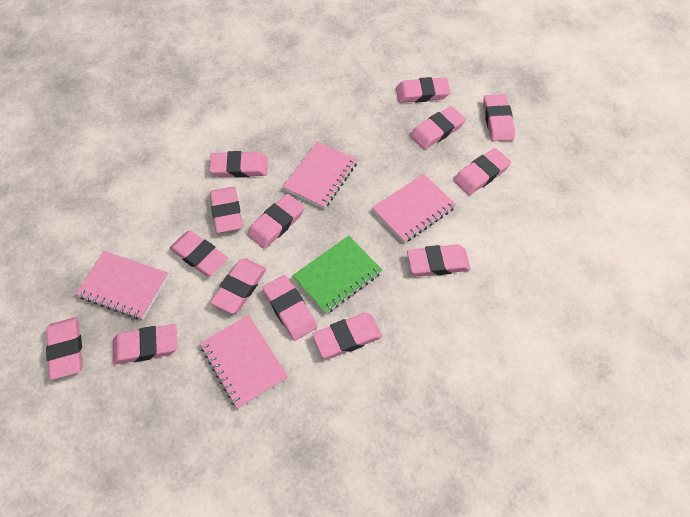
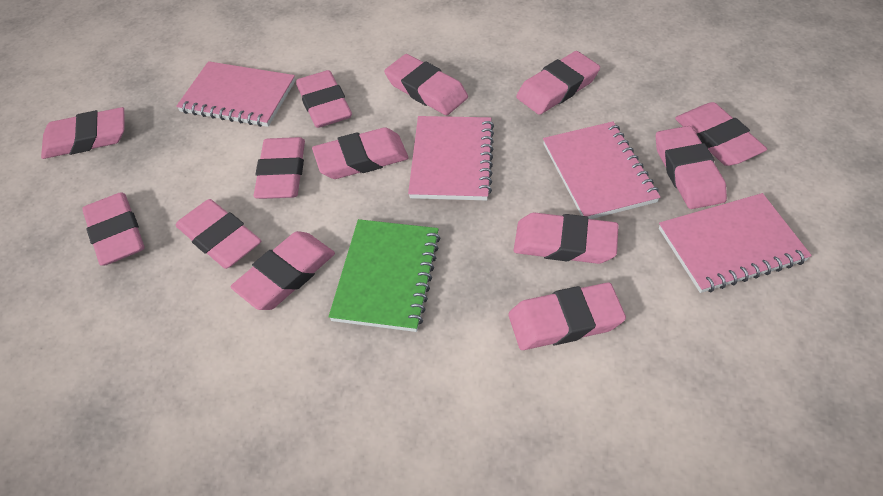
pink eraser: [46,317,83,380] [112,324,177,365] [169,231,228,276] [209,151,268,178] [210,187,242,233] [210,259,266,314] [247,194,305,249] [262,275,317,340] [312,313,382,358] [396,77,451,103] [407,244,471,277] [410,106,466,149] [454,148,511,195] [483,94,515,141] = 14 -> [41,107,124,159] [82,192,145,266] [175,199,261,269] [230,231,335,310] [254,137,305,199] [296,70,352,128] [312,127,409,179] [384,54,468,115] [508,282,626,350] [514,212,619,264] [516,51,600,115] [656,126,727,209] [675,102,767,166] = 13

